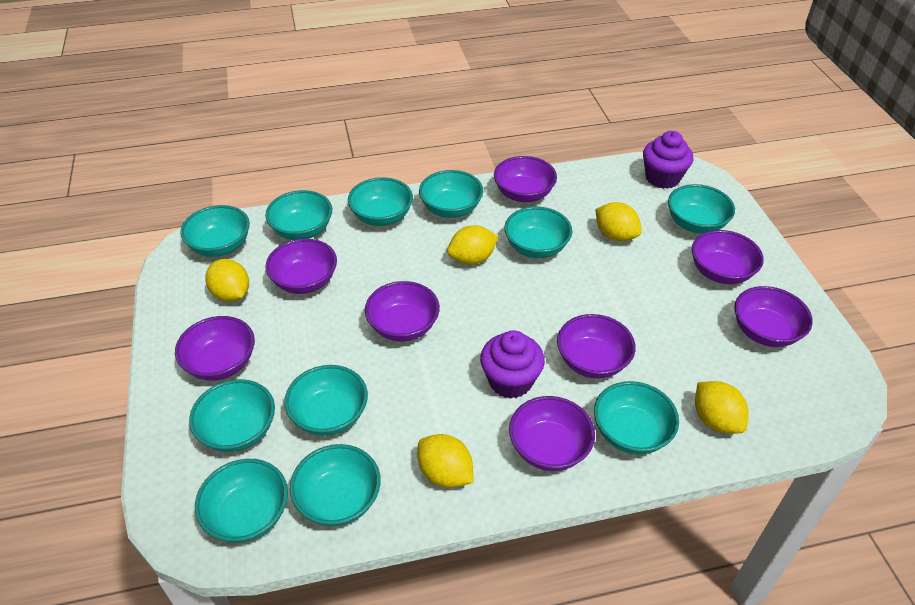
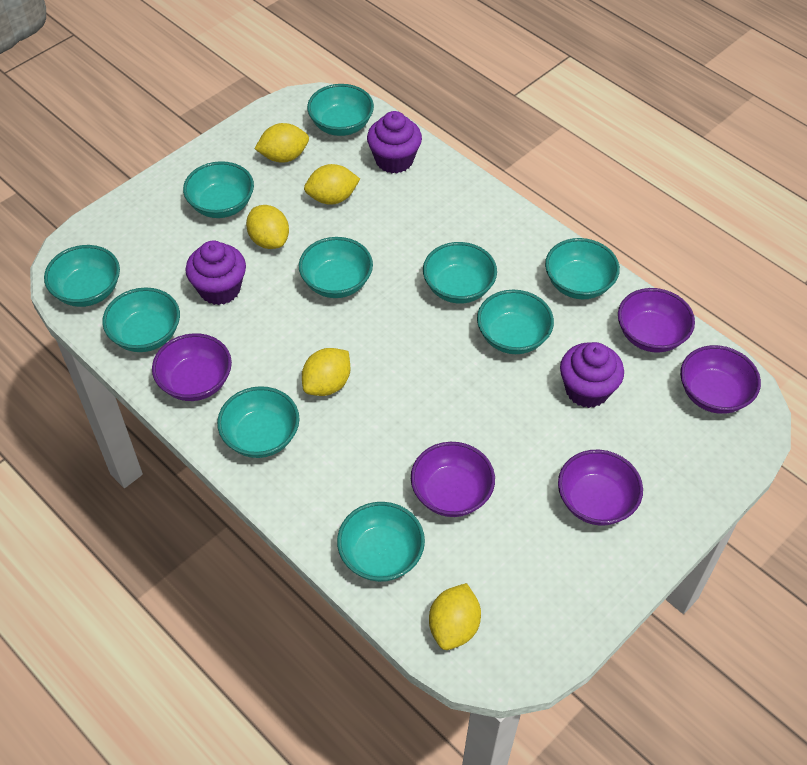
purple bowl: [175,316,255,381] [266,239,337,294] [365,281,440,341] [494,156,557,202] [509,396,595,471] [557,314,636,379] [692,230,764,284] [734,286,813,347] = 8 -> [152,333,232,401] [411,442,495,517] [558,450,643,526] [618,288,695,353] [680,345,761,414] = 5
purple cupcake: [480,330,545,399] [643,131,693,189] = 2 -> [185,240,246,305] [367,111,422,173] [560,342,624,408] = 3
turquoise bowl: [180,205,250,257] [189,379,275,452] [195,459,288,543] [265,190,332,240] [284,365,368,436] [290,444,381,526] [348,177,413,226] [419,170,483,218] [504,207,572,258] [594,381,679,455] [668,184,735,234] = 11 -> [44,245,120,307] [102,287,180,352] [183,161,254,218] [217,386,299,458] [299,237,373,298] [307,84,374,136] [337,502,425,582] [423,242,497,304] [477,290,554,354] [545,238,620,299] = 10

